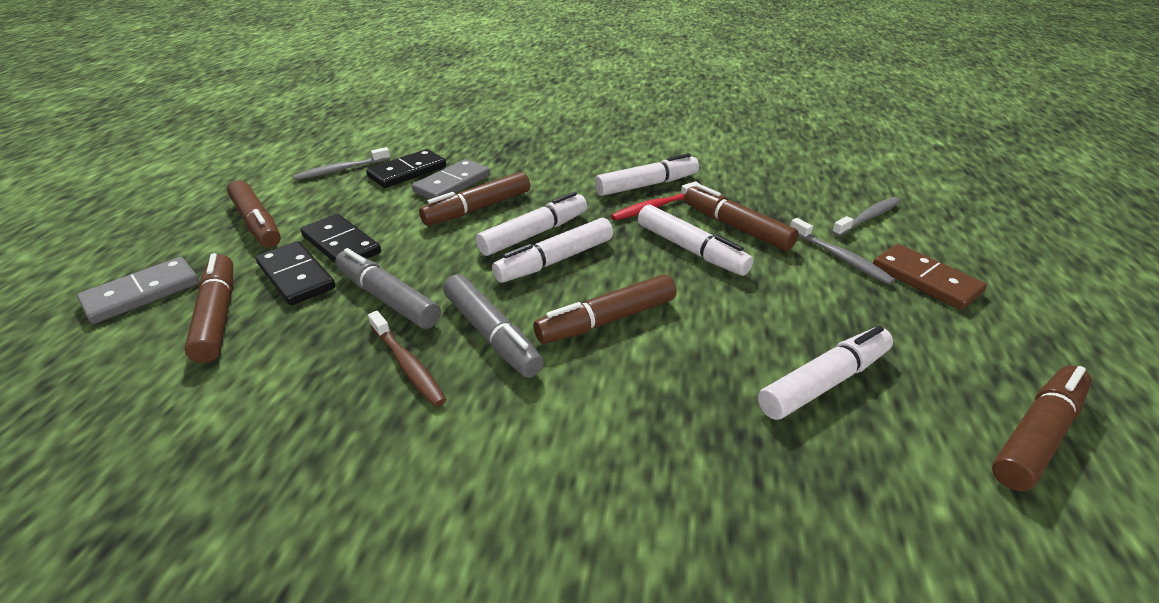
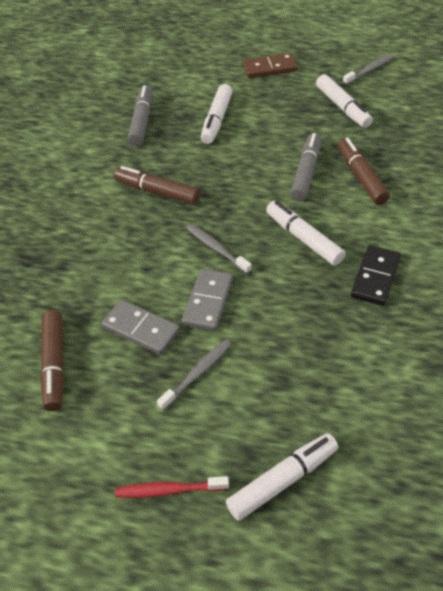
black domino: [256,241,335,306] [300,214,381,263] [366,149,446,188] = 3 -> [351,245,401,306] = 1
brown marker: [184,253,233,363] [227,180,281,248] [419,172,530,226] [534,274,677,344] [684,184,799,251] [992,366,1092,491] = 6 -> [40,310,64,411] [114,166,200,205] [338,138,390,205] = 3
brown toothbrush: [368,311,447,407] = 1 -> none = 0
white marker: [476,192,587,256] [492,218,613,283] [595,153,699,196] [638,205,754,276] [758,326,893,420] = 5 -> [201,84,233,144] [226,433,338,521] [266,201,345,266] [316,74,373,128] = 4

